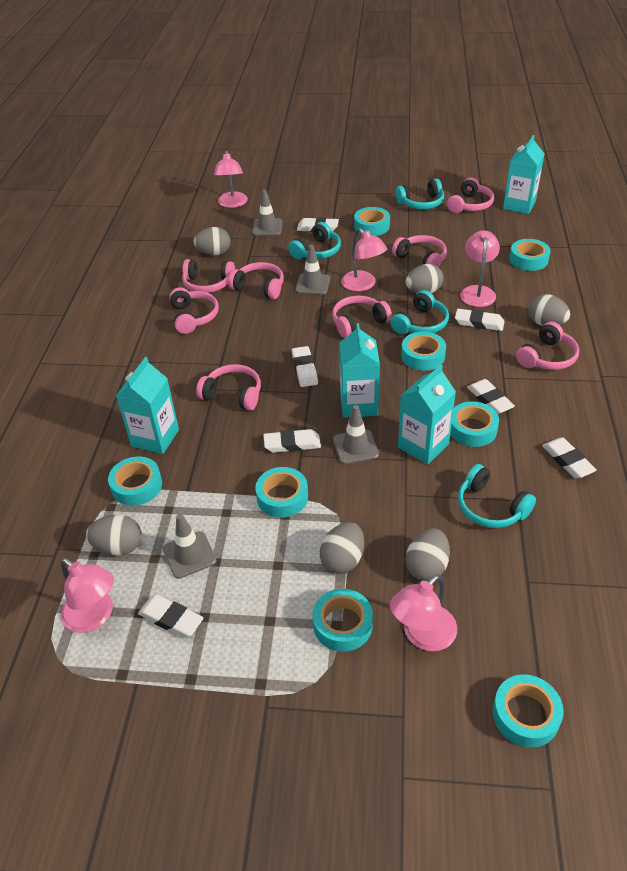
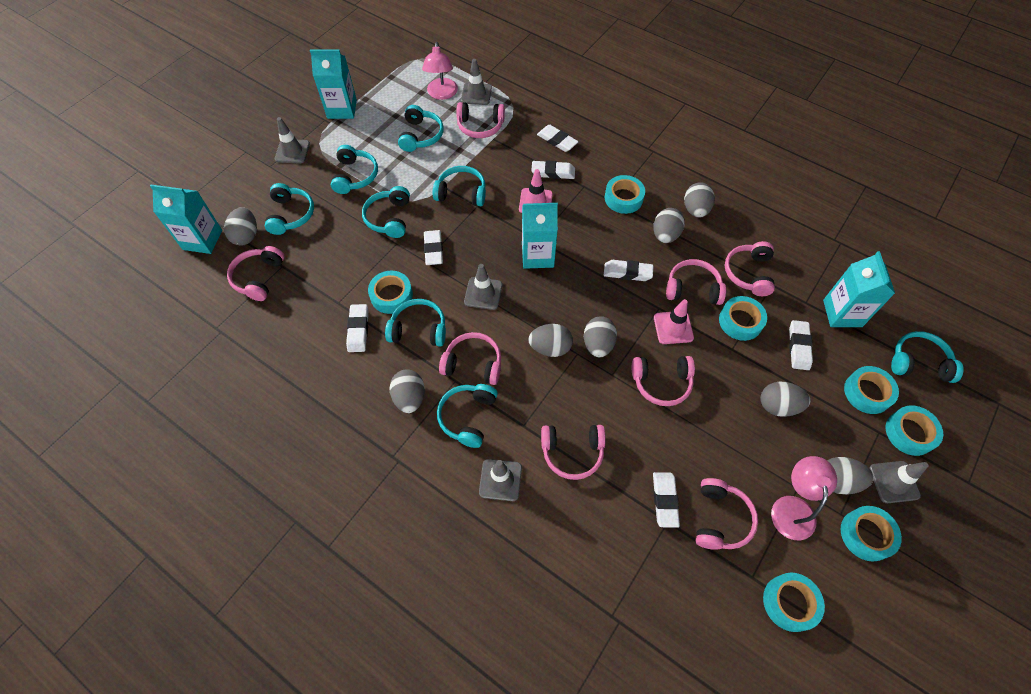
grey egg: [86,515,142,556] [193,227,231,255] [320,522,364,574] [406,264,444,293] [406,528,450,581] [528,294,570,326] = 6 -> [224,207,257,246] [390,369,425,413] [528,324,573,357] [584,316,617,357] [653,208,685,243] [684,182,715,218] [760,382,810,417] [827,457,874,494] = 8
grey traffic cone: [163,514,217,579] [252,189,283,236] [295,245,330,295] [333,405,379,464] = 4 -> [275,117,310,164] [461,59,492,105] [464,264,502,310] [479,459,522,501] [869,461,929,503] = 5
pink lamp: [61,558,114,633] [214,150,248,208] [341,228,387,291] [390,574,457,651] [460,230,500,307] = 5 -> [422,42,458,100] [771,456,837,540] = 2
pink traffic cone: none = 0 -> [519,169,553,213] [654,299,694,344] = 2
turquoise headphones: [288,222,341,259] [390,290,449,334] [395,179,444,209] [458,464,536,528] = 4 -> [265,183,314,235] [331,145,378,194] [362,186,410,238] [385,299,446,347] [398,105,444,152] [433,166,486,206] [437,384,498,448] [891,331,964,383] = 8
turquoise tape: [108,457,162,506] [255,467,308,518] [313,589,373,652] [354,207,390,236] [401,331,446,371] [450,401,499,447] [493,674,564,748] [509,239,551,271] = 8 -> [368,271,413,314] [605,175,645,214] [719,296,767,341] [763,573,825,632] [841,506,902,562] [844,366,899,414] [886,406,943,456] = 7

